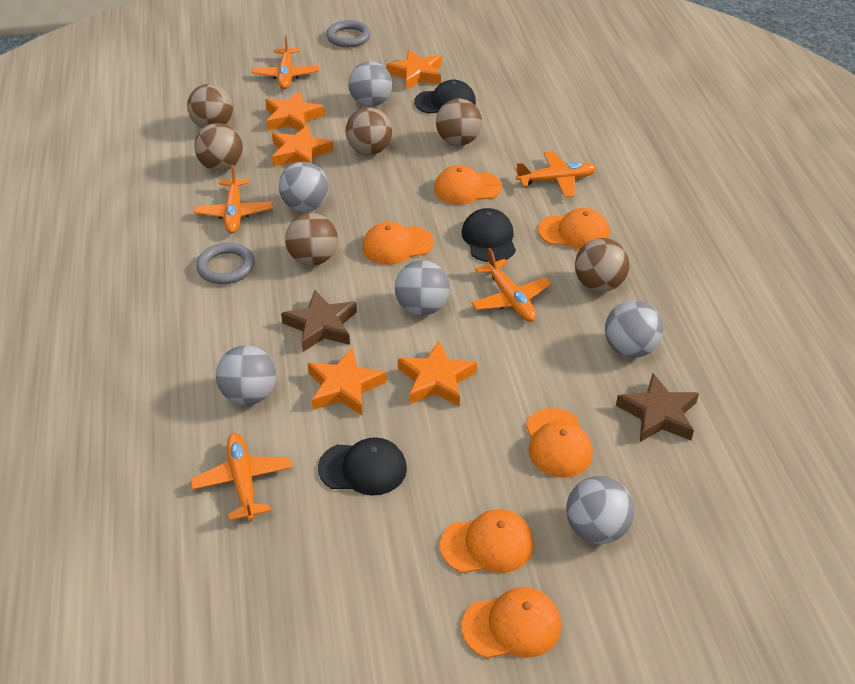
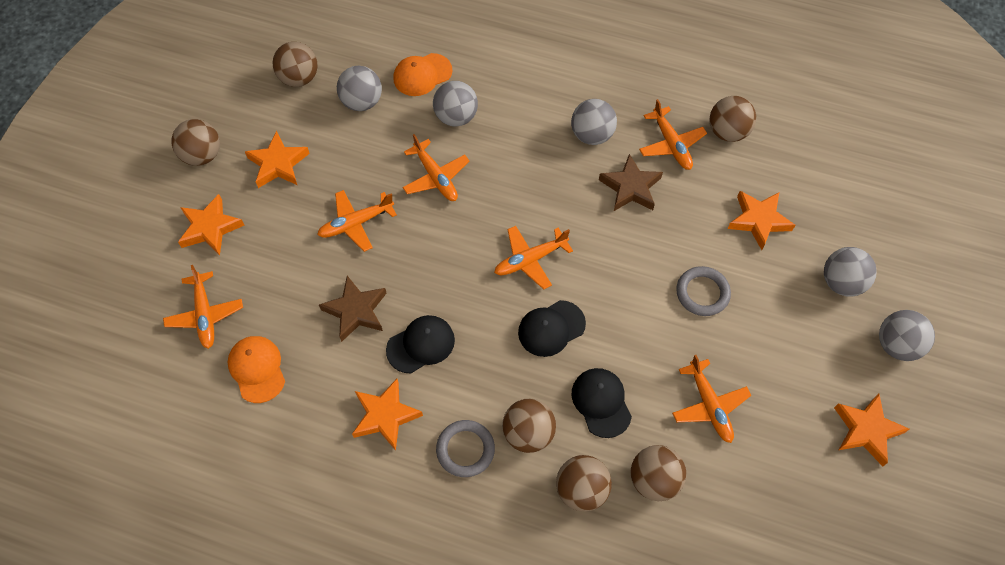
grey ball: [216,345,277,405] [279,162,329,212] [348,61,392,107] [395,260,450,316] [566,476,634,544] [605,300,663,358] = 6 -> [337,66,382,111] [433,81,478,126] [571,99,617,145] [824,247,877,297] [879,310,935,361] = 5
orange cap: [362,222,434,265] [434,165,502,205] [440,509,534,573] [461,587,561,658] [526,408,593,478] [538,208,610,250] = 6 -> [228,336,285,403] [393,53,452,96] = 2
orange plane: [190,433,292,521] [193,165,273,233] [252,35,319,89] [471,248,551,322] [515,151,596,198] = 5 -> [163,265,243,349] [317,190,397,252] [402,134,469,201] [494,226,573,289] [639,99,707,170] [672,355,751,443] = 6

